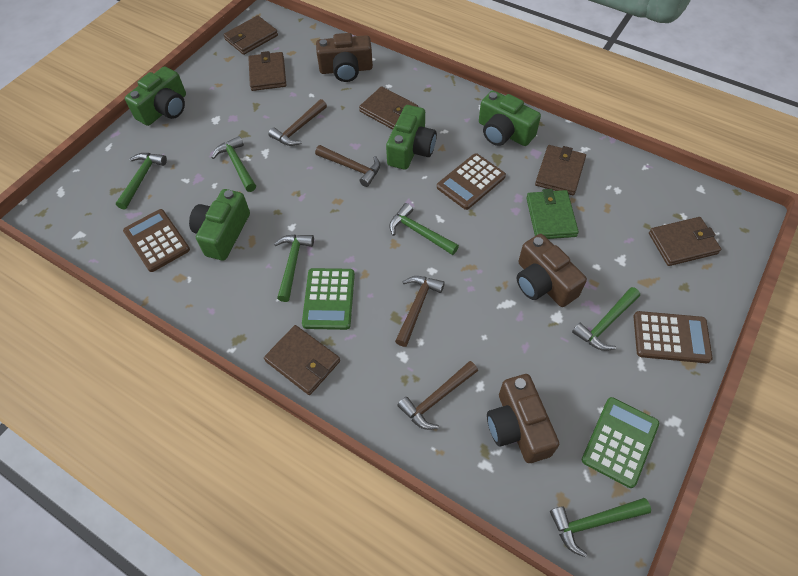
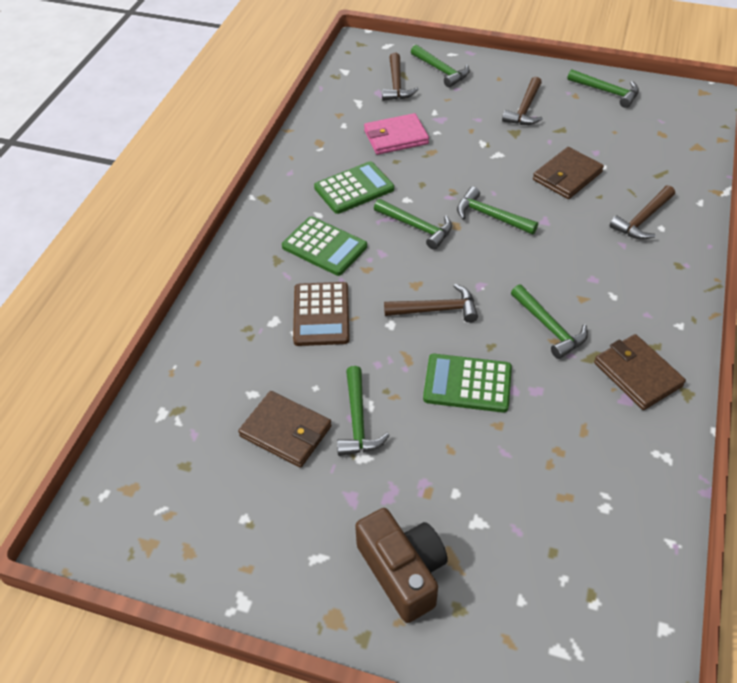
brown calculator: [123,209,190,272] [437,153,506,210] [634,311,713,363] = 3 -> [293,282,350,346] = 1
brown camera: [316,33,373,82] [487,374,559,463] [517,234,587,307] = 3 -> [355,508,448,623] = 1
brown wallet: [223,15,278,55] [248,51,286,91] [264,325,340,395] [359,86,418,129] [535,145,586,195] [649,217,721,266] = 6 -> [238,391,332,468] [533,147,604,199] [594,334,686,410] = 3
green calculator: [302,268,355,330] [582,397,659,488] = 2 -> [282,216,367,276] [314,161,394,214] [423,354,512,413] = 3
green camera: [125,66,186,126] [189,189,250,261] [386,105,437,170] [479,90,541,146] = 4 -> none = 0
green wallet: [526,189,579,239] = 1 -> none = 0
pink wallet: none = 0 -> [364,113,429,155] = 1

